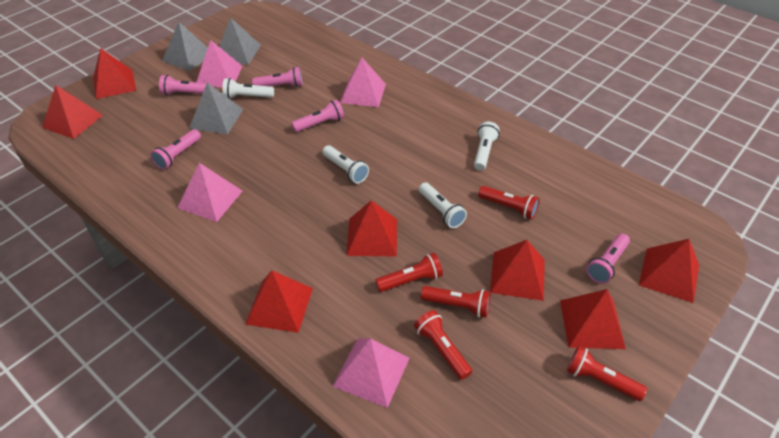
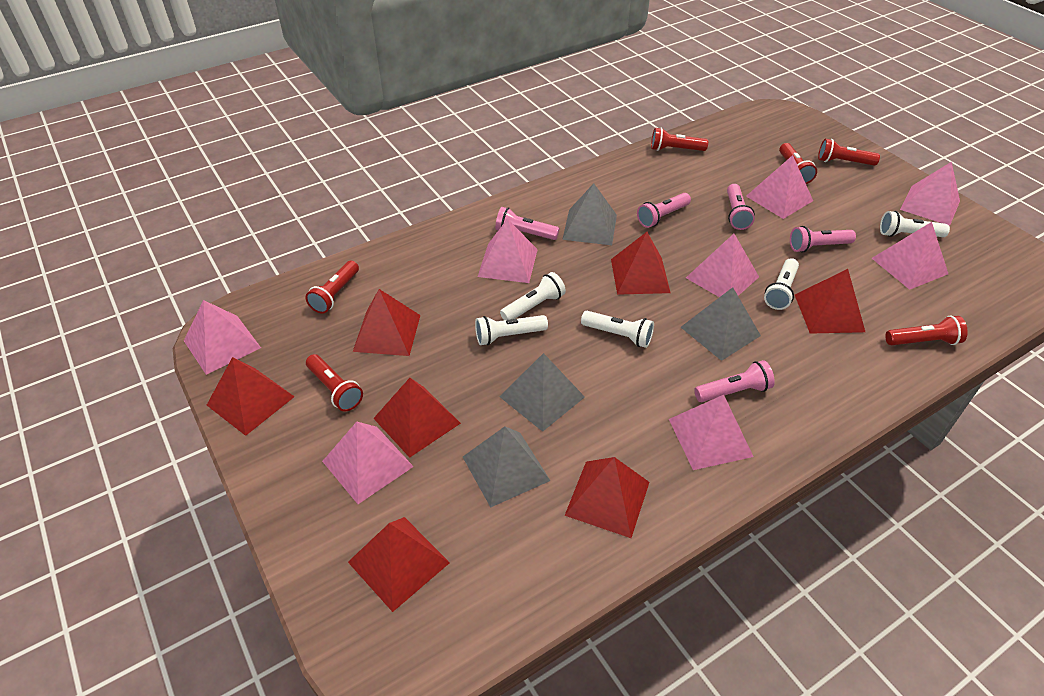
grey pyramid: [162,22,208,71] [189,82,243,134] [219,17,261,65] = 3 -> [463,426,550,508] [499,353,585,432] [562,183,617,245] [681,287,761,361] = 4
pink pyramid: [178,163,242,222] [197,40,242,87] [333,338,410,408] [340,58,386,107] = 4 -> [184,300,261,375] [322,422,414,504] [478,219,538,283] [669,395,753,470] [686,234,759,297] [746,155,813,219] [872,222,948,290] [900,162,960,226] = 8
red flashlight: [375,253,443,292] [414,310,472,380] [421,286,491,318] [478,186,540,219] [567,346,647,401] = 5 -> [305,261,359,314] [306,354,363,411] [651,127,708,151] [779,143,817,184] [818,139,880,166] [885,316,968,345] = 6
white flashlight: [222,78,274,99] [322,145,369,184] [419,182,467,228] [474,122,500,171] = 4 -> [475,315,548,345] [500,272,566,320] [581,311,654,348] [764,258,799,310] [880,211,950,237] = 5

